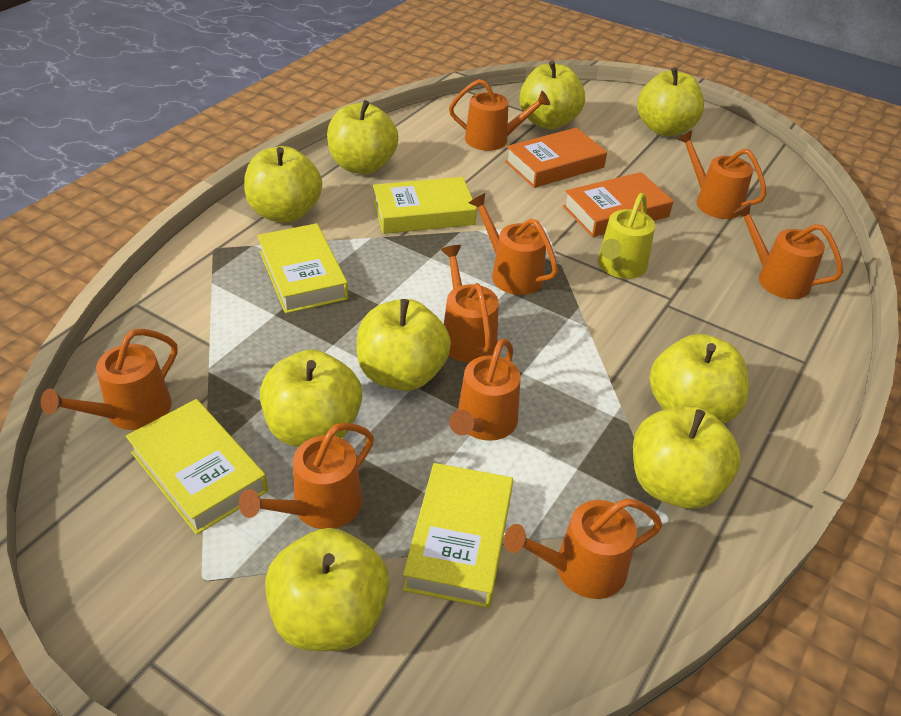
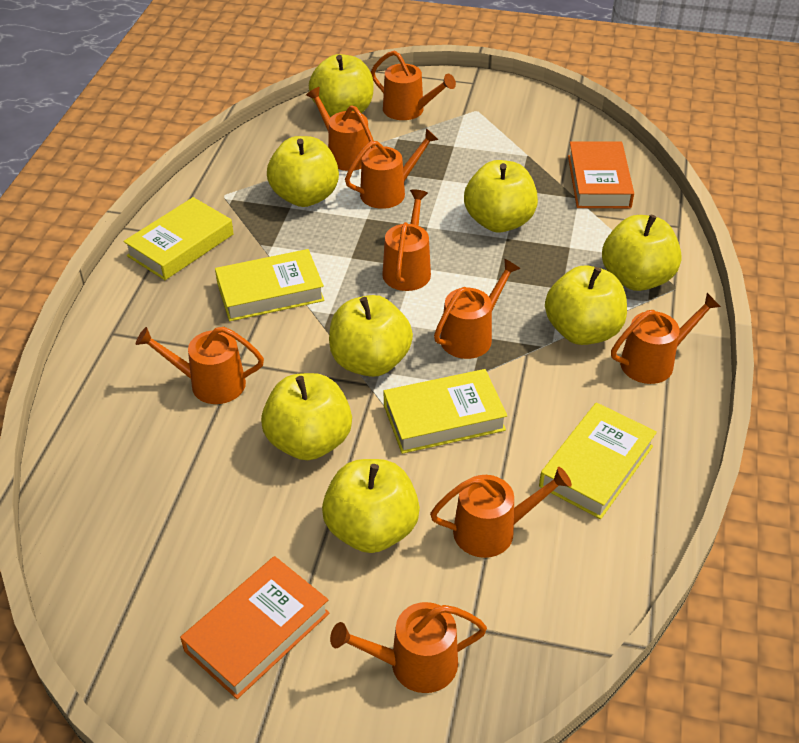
yellow apple: [244,146,322,223] [260,350,362,447] [265,528,389,651] [327,100,398,174] [357,299,451,391] [520,61,585,130] [633,406,741,509] [637,67,704,136] [649,334,749,424] = 9 -> [261,373,352,460] [267,136,339,207] [309,54,374,117] [322,459,420,553] [329,295,413,377] [464,160,538,233] [545,266,627,345] [602,215,682,291] = 8
yellow watering can: [598,193,655,279] = 1 -> none = 0

